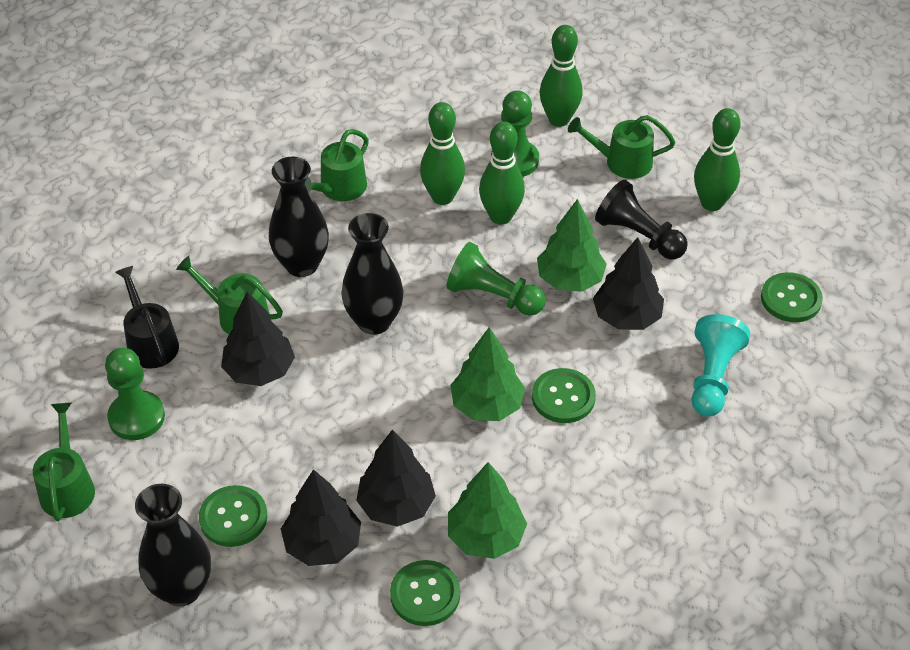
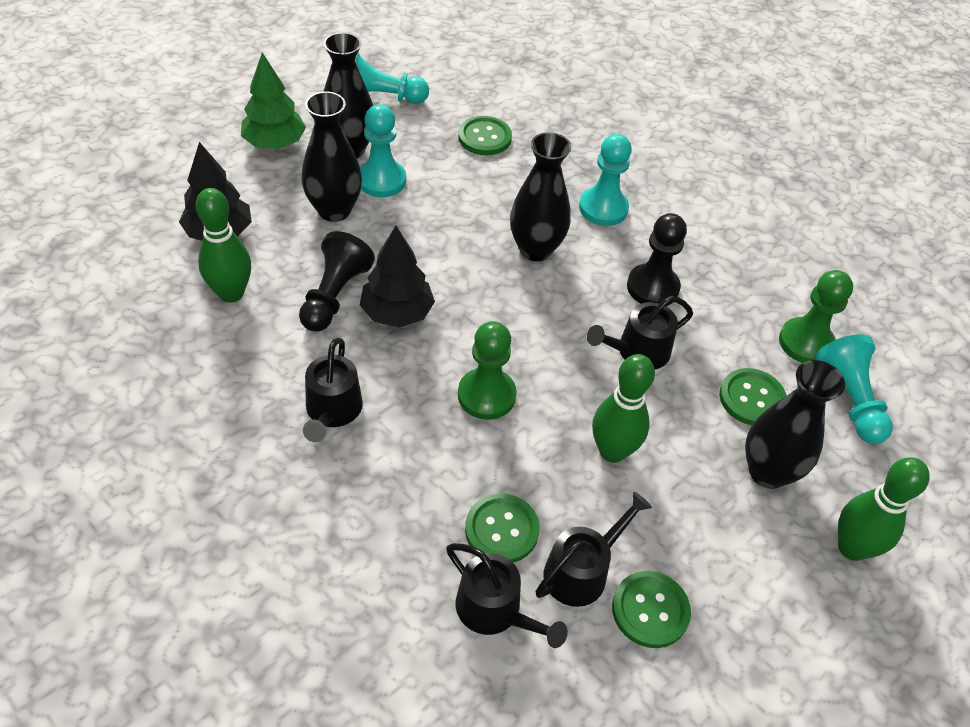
black pawn: [595,180,688,259] = 1 -> [299,231,375,332] [627,213,687,306] = 2
black tree: [221,292,295,386] [281,469,361,566] [356,429,436,527] [593,237,664,330] = 4 -> [179,142,252,241] [360,226,435,328] = 2
black vase: [135,484,211,606] [269,157,329,277] [341,213,404,335] = 3 -> [302,91,362,222] [323,32,373,158] [510,132,571,261] [745,360,845,489] = 4
black watering can: [115,266,179,369] = 1 -> [303,338,363,442] [446,543,568,648] [535,492,652,607] [587,296,693,370] = 4
green bowling pin: [420,102,465,205] [479,122,525,225] [540,25,583,127] [694,108,741,211] = 4 -> [196,188,251,303] [592,354,655,463] [838,457,930,561] = 3
green pawn: [105,348,165,440] [446,242,546,316] [491,90,539,177] = 3 -> [458,321,517,420] [779,270,853,363] = 2
green tree: [448,462,527,559] [450,327,525,421] [537,199,607,292] = 3 -> [241,53,306,149] = 1
green watering can: [33,403,95,521] [176,256,283,334] [305,129,369,201] [568,115,676,179] = 4 -> none = 0
turquoise pawn: [691,314,750,416] = 1 -> [355,52,429,104] [360,104,406,197] [579,134,632,226] [815,334,893,444] = 4

